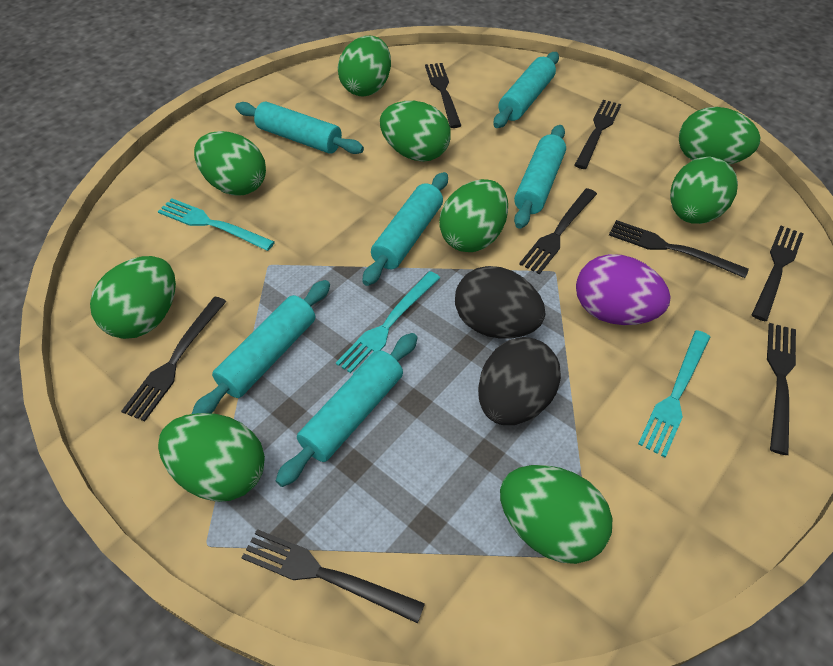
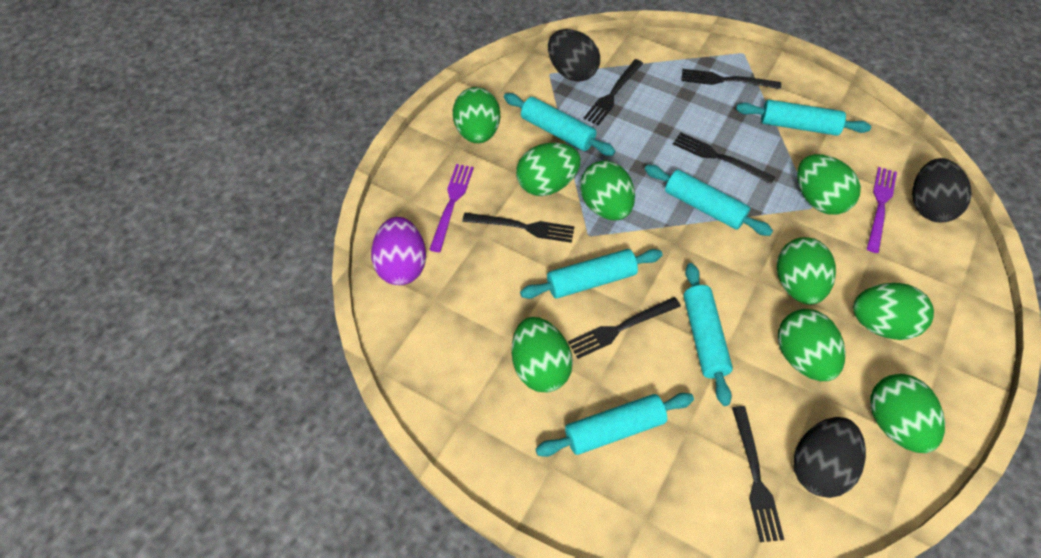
black egg: [455,266,545,339] [478,337,561,425] = 2 -> [548,29,600,82] [793,417,866,498] [912,158,972,223] = 3
black fork: [121,297,227,421] [242,529,425,624] [425,63,462,128] [519,188,597,274] [574,100,621,169] [609,220,749,278] [752,226,804,321] [767,323,796,455] = 8 -> [462,213,575,243] [568,297,681,359] [584,59,643,125] [673,132,775,184] [682,69,781,89] [732,406,784,542] = 6
purple fork: none = 0 -> [429,164,474,252] [867,167,897,253] = 2
turquoise fork: [158,198,275,251] [336,271,440,374] [638,330,710,457] = 3 -> none = 0

